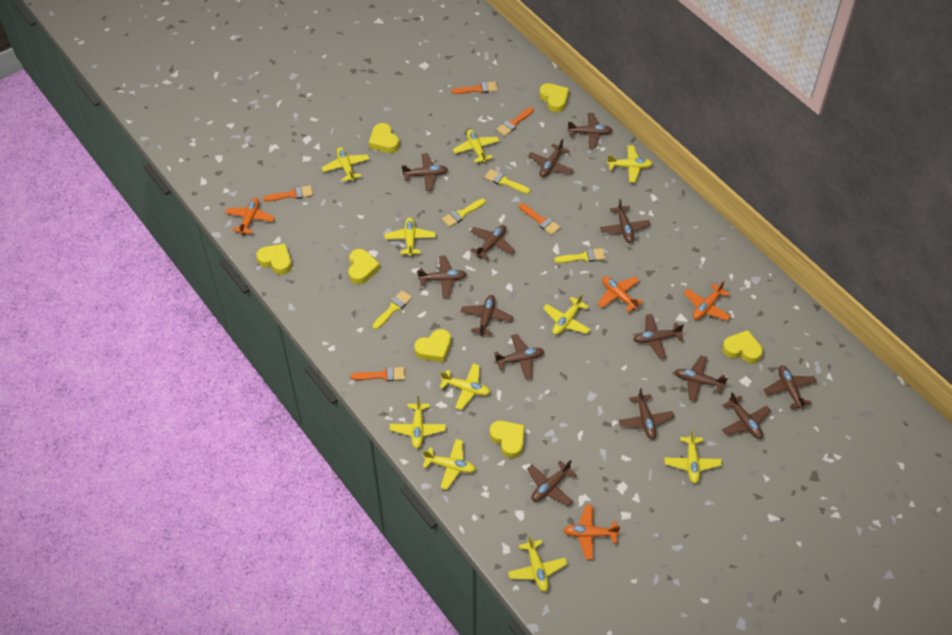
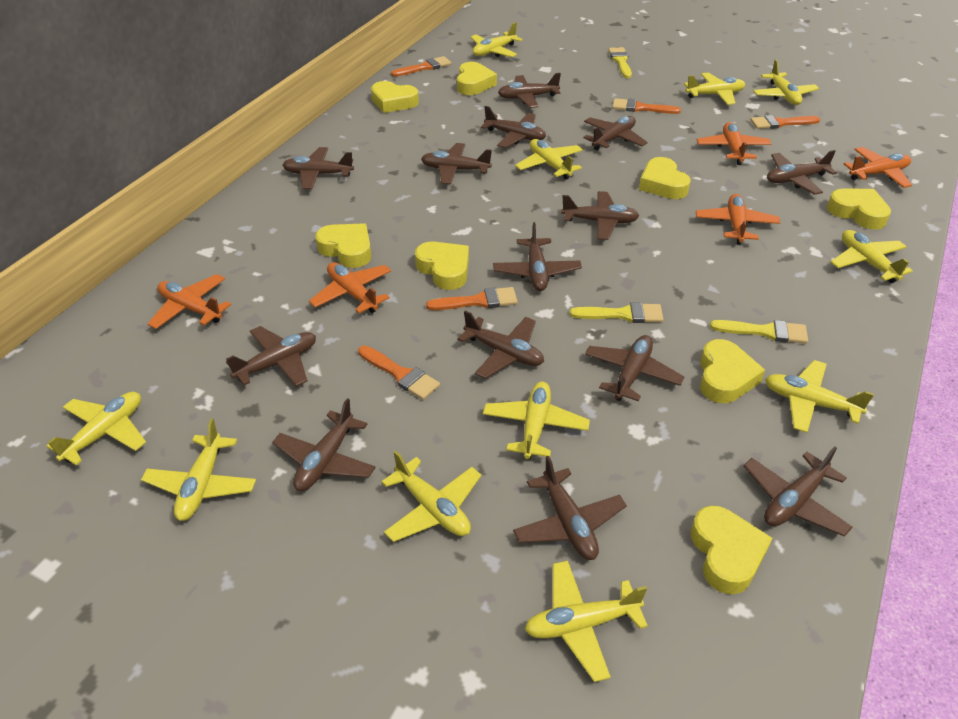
orange plane: [225,198,275,235] [563,505,620,560] [598,277,643,312] [684,281,731,321] = 4 -> [148,274,231,329] [309,262,391,313] [696,194,780,245] [697,122,771,165] [844,147,912,188] = 5
yellow brush: [373,290,412,329] [442,198,486,227] [484,169,530,194] [554,248,605,263] = 4 -> [570,302,664,323] [608,47,632,78] [710,320,808,343] = 3
yellow heart: [256,244,292,275] [348,249,380,284] [369,123,399,153] [414,329,451,362] [490,421,524,458] [539,83,569,113] [722,330,763,364] = 7 -> [315,223,372,268] [371,81,419,113] [415,242,469,290] [457,62,497,95] [639,157,691,199] [691,506,772,594] [700,339,765,403] [827,189,891,230] = 8
yellow plane: [321,147,370,182] [385,217,435,256] [390,396,446,449] [423,439,476,490] [440,364,490,410] [453,129,499,163] [508,535,567,592] [543,293,591,335] [607,145,653,183] [664,430,722,484] = 10 -> [46,392,146,465] [141,418,256,521] [381,451,481,542] [470,22,523,57] [483,381,590,459] [515,139,583,180] [525,561,648,682] [684,72,746,105] [753,60,819,105] [765,360,874,433] [831,230,913,283] = 11

